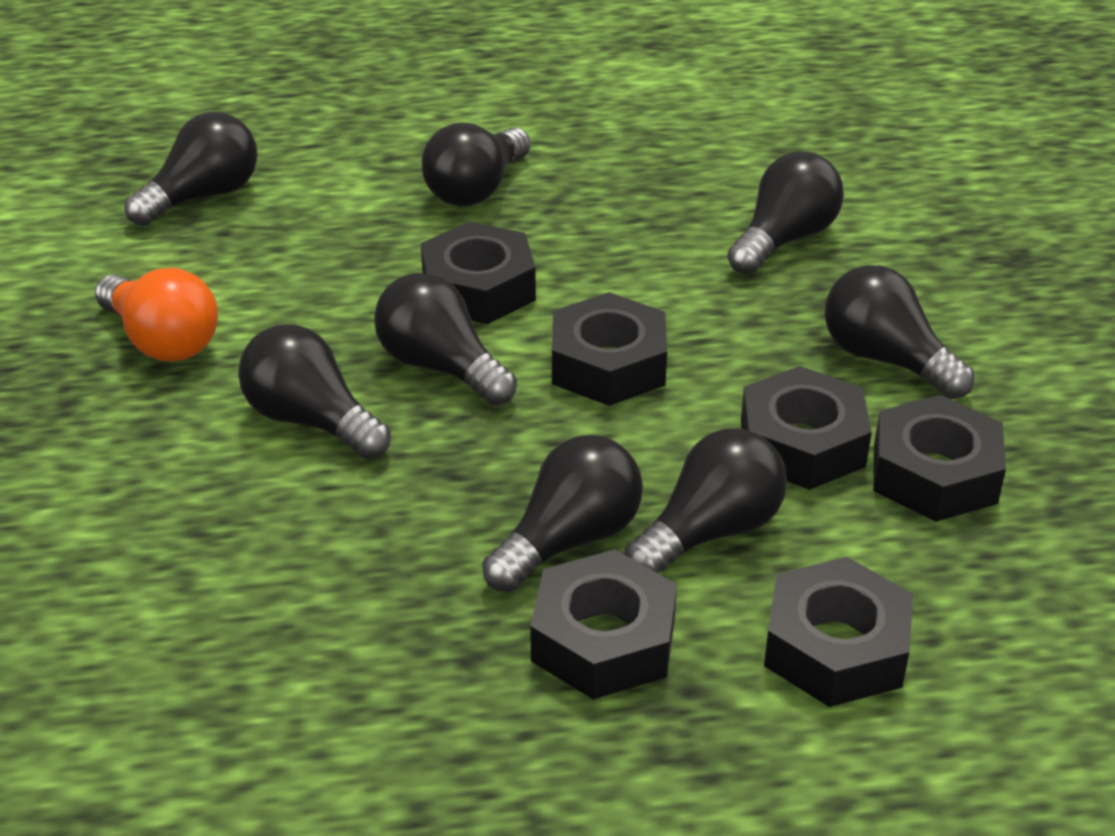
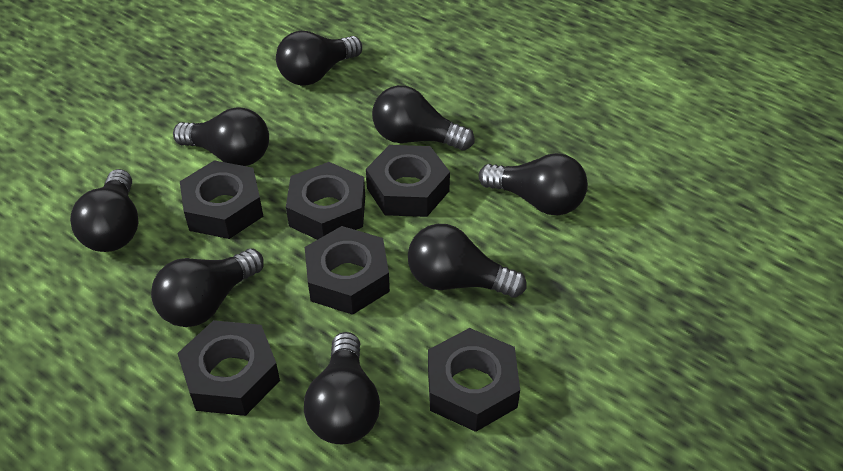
orange light bulb: [95,268,218,362] = 1 -> none = 0

